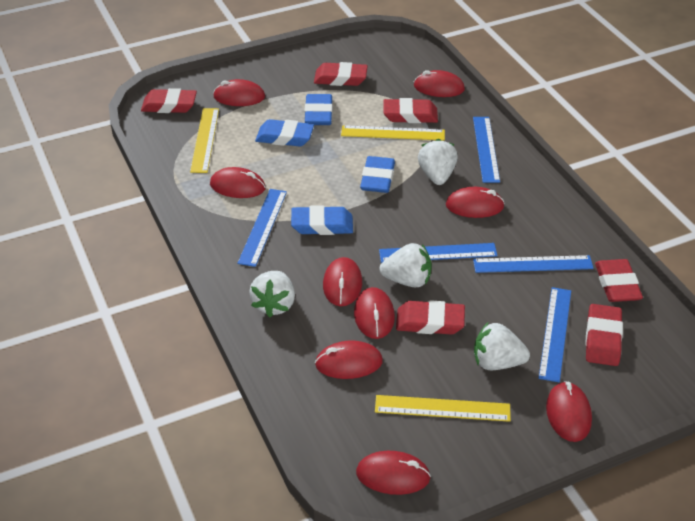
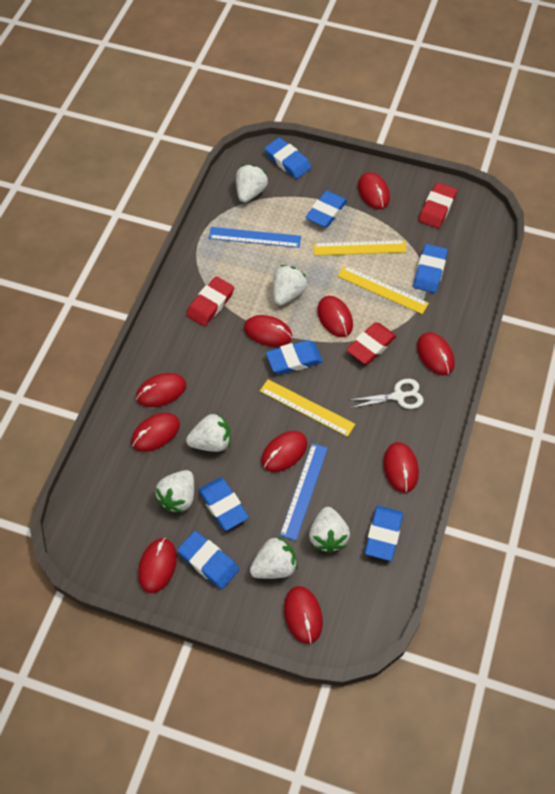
blue eraser: [255,119,314,146] [291,205,353,235] [304,94,333,125] [360,156,395,193] = 4 -> [177,531,239,589] [198,477,249,531] [265,138,311,179] [266,340,323,374] [306,191,347,228] [365,506,403,561] [413,244,448,293] = 7
blue ruler: [237,189,287,267] [379,243,498,263] [473,117,500,183] [473,255,594,273] [539,287,571,382] = 5 -> [209,227,301,248] [280,443,328,541] = 2
red eraser: [141,88,197,113] [314,62,368,86] [383,98,438,123] [396,300,465,335] [585,304,623,366] [595,259,643,302] = 6 -> [186,276,234,326] [346,322,397,364] [418,182,457,228] = 3
red mouse: [210,167,266,198] [213,79,265,106] [315,341,383,379] [323,257,362,306] [354,287,395,339] [356,451,431,495] [414,70,465,97] [446,187,505,218] [546,381,592,442] = 9 -> [132,413,180,452] [136,373,186,407] [138,538,177,593] [244,315,292,347] [261,431,307,472] [284,586,323,644] [317,296,353,337] [358,172,390,209] [383,442,419,493] [417,332,455,375] = 10
white scissors: none = 0 -> [350,379,424,409] = 1
white strawberry: [249,271,295,317] [379,243,432,287] [418,139,458,185] [474,322,530,370] = 4 -> [155,470,194,513] [186,413,230,452] [236,165,268,203] [250,536,297,579] [273,265,307,306] [309,507,350,553] = 6

